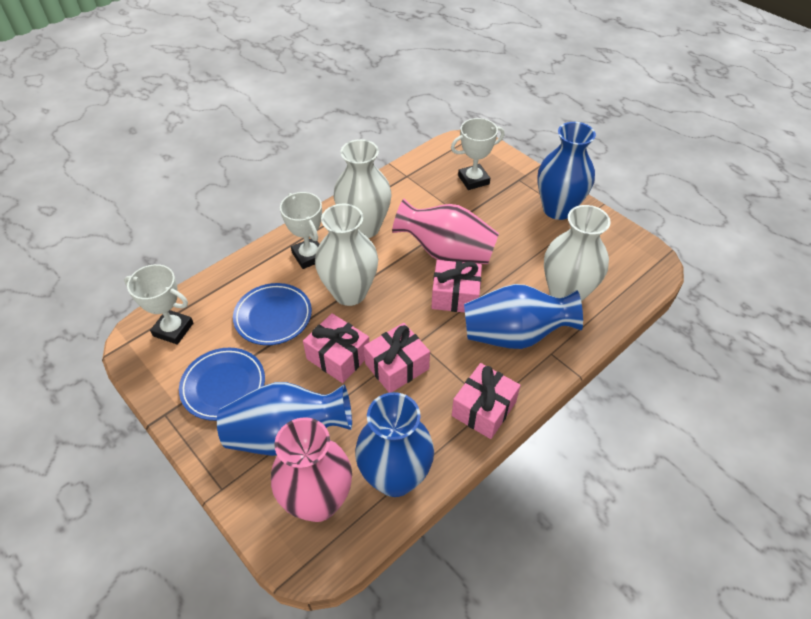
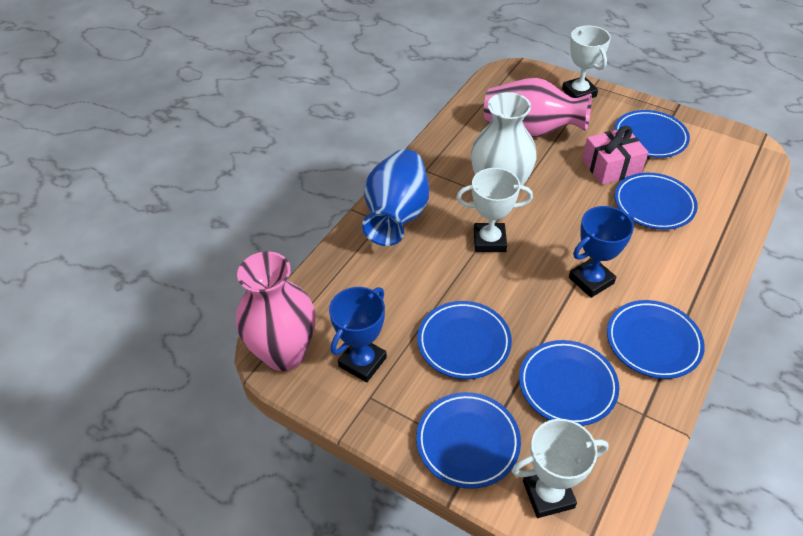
blue plate: [179,348,265,421] [233,283,312,345] = 2 -> [416,392,521,489] [418,301,512,379] [519,340,619,426] [607,300,705,379] [614,110,690,158] [615,173,698,230] = 6
blue trophy: none = 0 -> [329,287,387,382] [569,206,634,298] = 2
blue vase: [217,382,352,456] [355,392,434,497] [464,284,583,349] [537,122,596,220] = 4 -> [362,149,429,246] = 1
pink gift: [303,313,369,383] [364,323,430,393] [432,260,482,313] [452,363,521,439] = 4 -> [582,126,648,185] = 1
white vase: [315,204,378,306] [334,139,391,238] [544,205,611,302] = 3 -> [471,92,536,185] = 1

